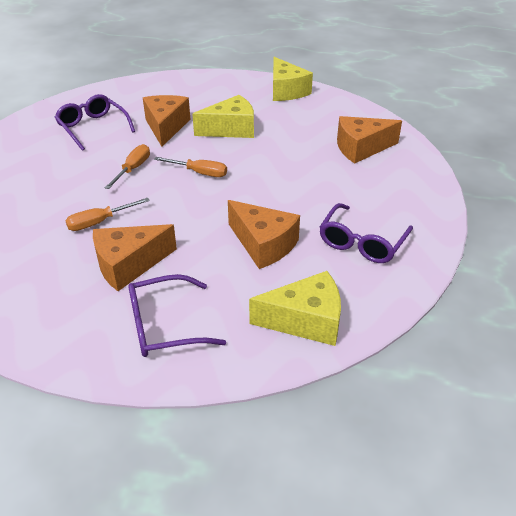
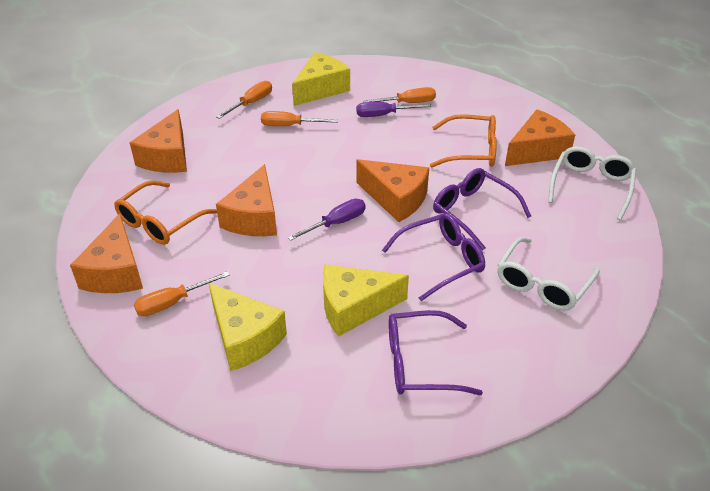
orange cheese: [93,224,177,291] [143,95,190,147] [228,200,300,269] [337,116,402,164] = 4 -> [70,214,143,293] [130,109,187,173] [216,164,277,236] [357,159,429,222] [505,109,575,166] = 5
orange glasses: none = 0 -> [114,181,217,245] [430,114,497,167] = 2
orange screwdriver: [65,198,150,231] [105,144,150,189] [154,157,227,177] = 3 -> [134,271,230,317] [216,81,272,119] [261,111,338,126] [363,87,436,103] = 4
purple screwdriver: none = 0 -> [287,199,366,241] [356,102,431,117] = 2
white glasses: none = 0 -> [497,237,600,311] [548,146,636,220] = 2

